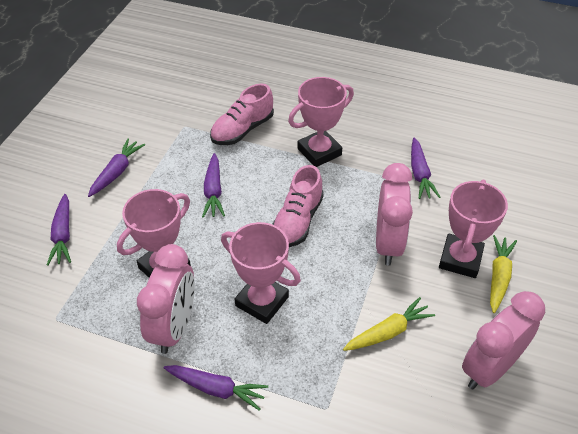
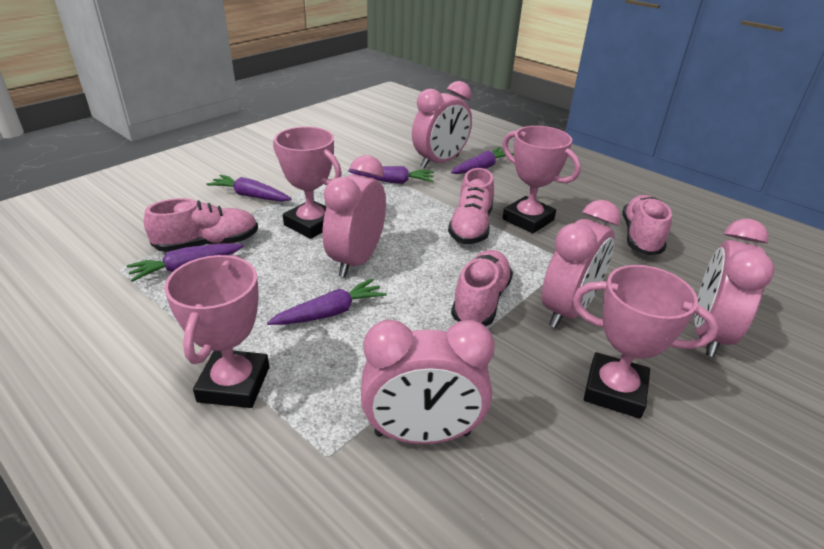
pink clock: [137,244,195,354] [376,163,413,265] [462,291,545,390] = 3 -> [322,155,386,277] [361,320,495,444] [412,81,472,168] [542,200,621,328] [695,219,774,357] = 5
pink shoe: [210,83,274,145] [272,165,324,247] = 2 -> [144,198,258,252] [448,168,494,244] [451,250,513,326] [622,195,672,255] = 4
yellow carrot: [343,297,435,351] [490,235,517,313] = 2 -> none = 0

